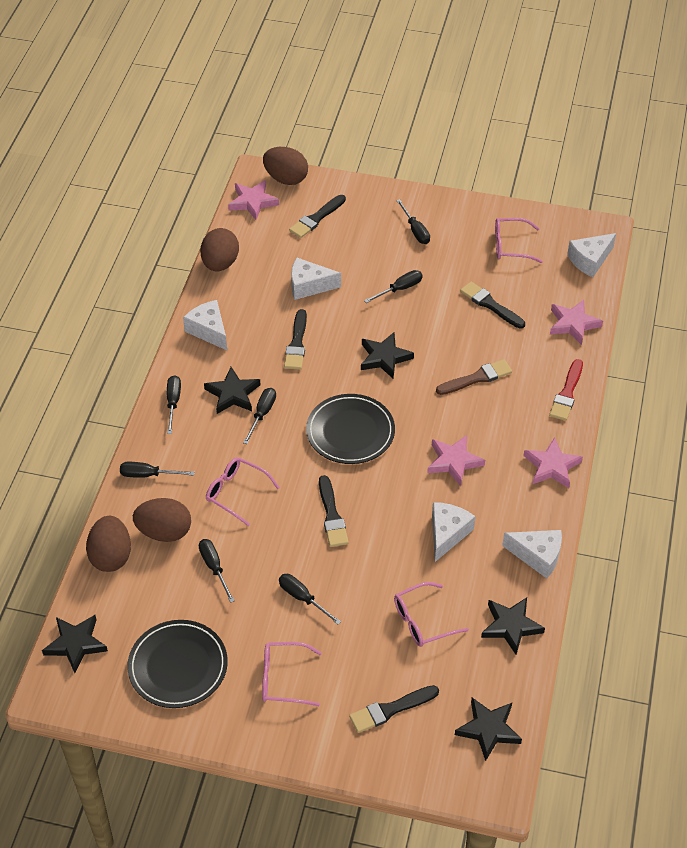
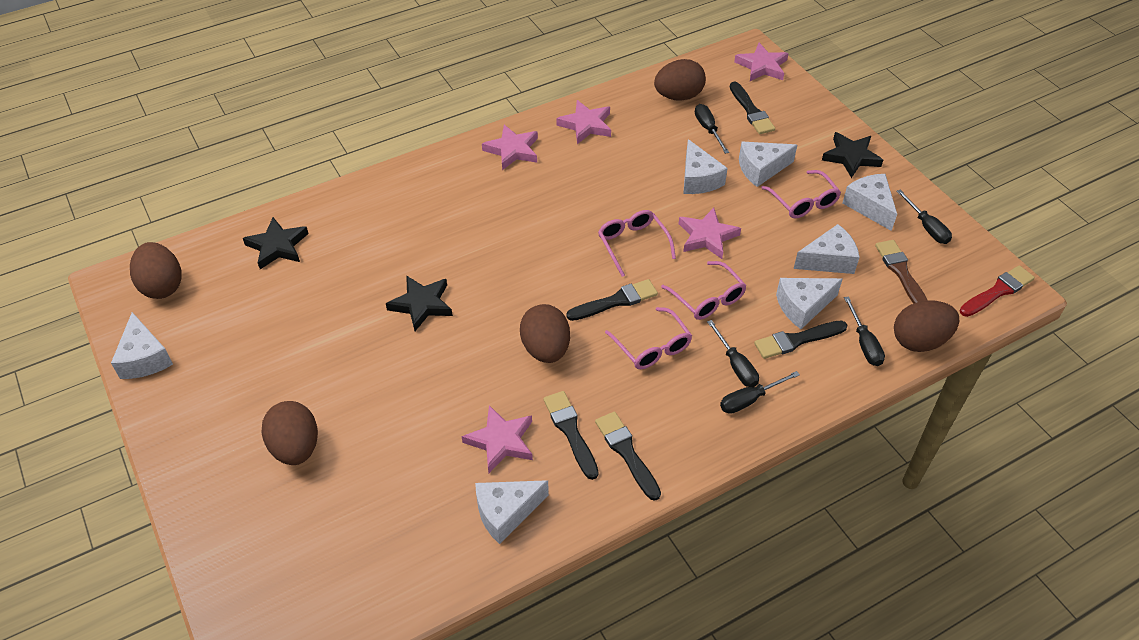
black plate: [127,620,228,708] [306,394,395,464] = 2 -> none = 0
black screwdriver: [120,462,195,478] [167,375,181,434] [199,539,235,603] [243,388,276,444] [279,574,341,625] [364,270,423,303] [396,199,430,244] = 7 -> [695,104,729,154] [707,320,759,387] [720,371,800,414] [844,296,885,366] [896,190,952,244] = 5
black star: [42,615,108,673] [204,367,261,414] [361,332,414,379] [455,698,522,761] [481,597,545,655] = 5 -> [243,217,309,269] [386,275,453,331] [822,132,883,178] = 3
brown egg: [86,516,131,572] [133,498,191,542] [200,228,239,271] [263,147,308,185] = 4 -> [130,242,181,299] [261,401,318,465] [520,304,570,363] [654,59,706,101] [894,300,959,352] = 5
pink star: [228,180,279,220] [427,435,485,486] [523,437,583,488] [550,300,603,345] = 4 -> [462,405,533,473] [482,125,538,170] [556,100,611,144] [679,208,741,259] [734,43,789,81] = 5
white cheese: [183,300,227,350] [291,258,341,300] [432,502,475,562] [502,530,562,578] [567,233,616,277] = 5 -> [111,312,173,379] [475,480,549,544] [683,139,728,194] [739,142,797,187] [776,278,842,329] [794,224,860,274] [842,174,897,231] = 7

